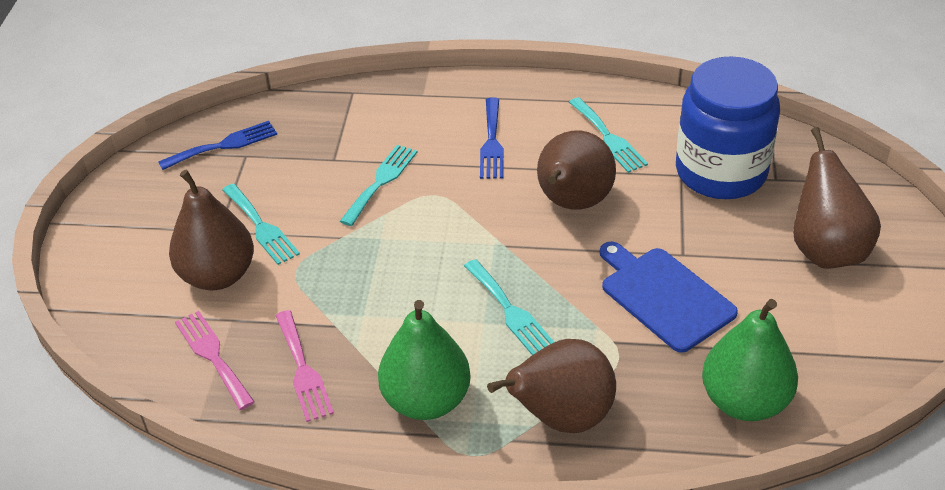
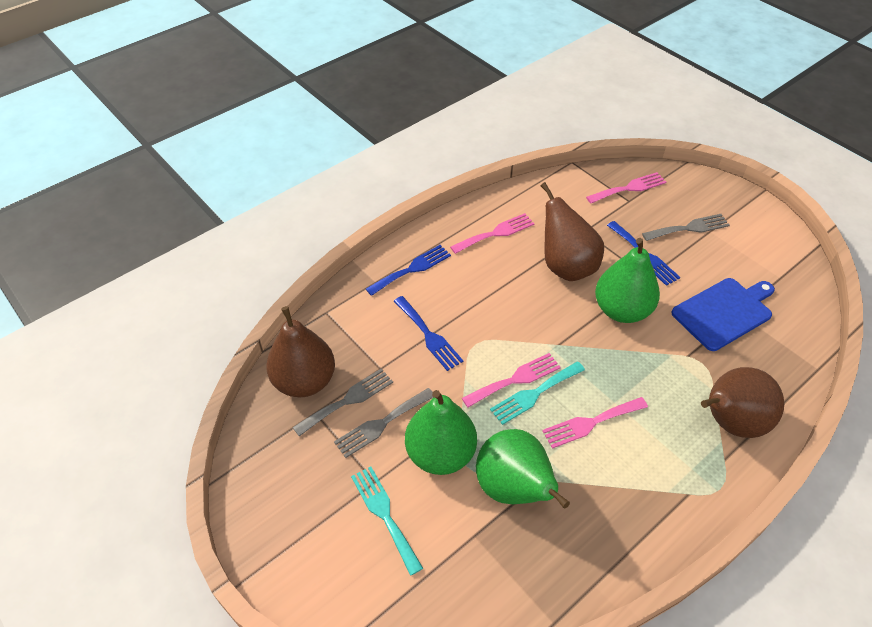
blue fork: [158,121,277,170] [480,97,504,179] = 2 -> [366,245,451,296] [393,296,463,371] [607,221,681,286] = 3
blue jar: [676,56,780,199] = 1 -> none = 0
brown pear: [169,170,254,290] [487,339,616,433] [537,131,616,210] [793,127,881,269] = 4 -> [266,306,335,397] [541,182,604,281] [701,367,784,438] = 3
green pear: [378,300,471,420] [702,299,798,421] = 2 -> [405,390,477,475] [476,429,570,508] [595,238,660,323] = 3
grey fork: none = 0 -> [292,368,393,436] [334,388,433,458] [642,214,730,241] = 3
pink fork: [175,311,255,410] [275,310,334,422] = 2 -> [450,213,535,254] [462,353,561,407] [542,397,648,449] [586,172,666,203] = 4
turquoise fork: [223,184,300,265] [340,145,417,226] [464,259,554,355] [569,97,648,173] = 4 -> [351,467,423,576] [490,361,585,425] = 2

